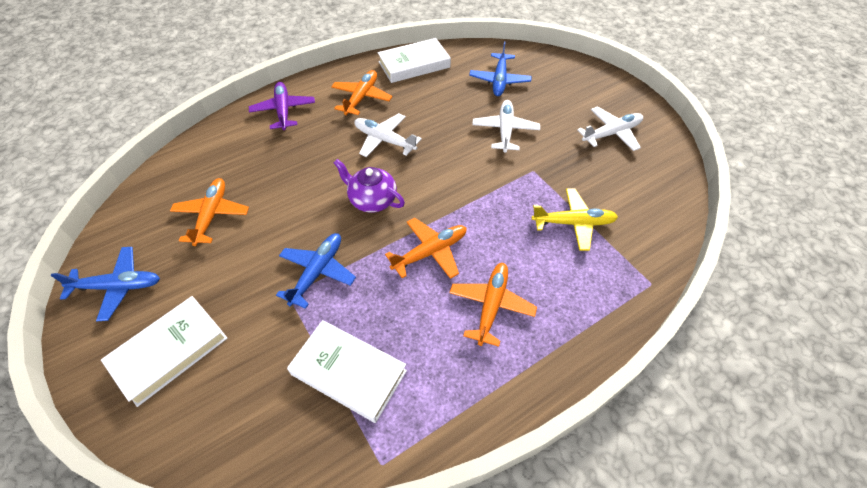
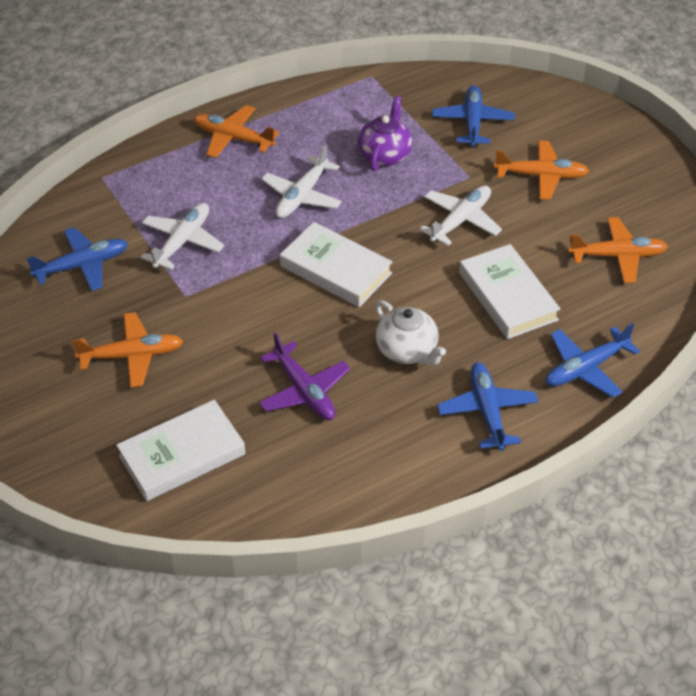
blue plane: [50,247,160,321] [276,233,356,309] [469,42,532,96] = 3 -> [26,227,128,291] [432,85,515,147] [437,362,538,451] [546,323,640,398] = 4
white teapot: none = 0 -> [375,300,446,366] = 1
yellow plane: [532,188,618,251] = 1 -> none = 0

